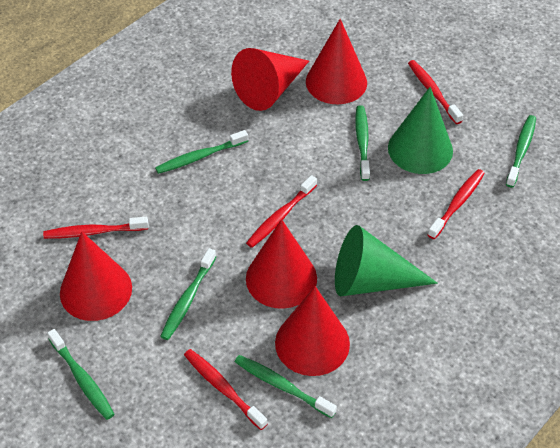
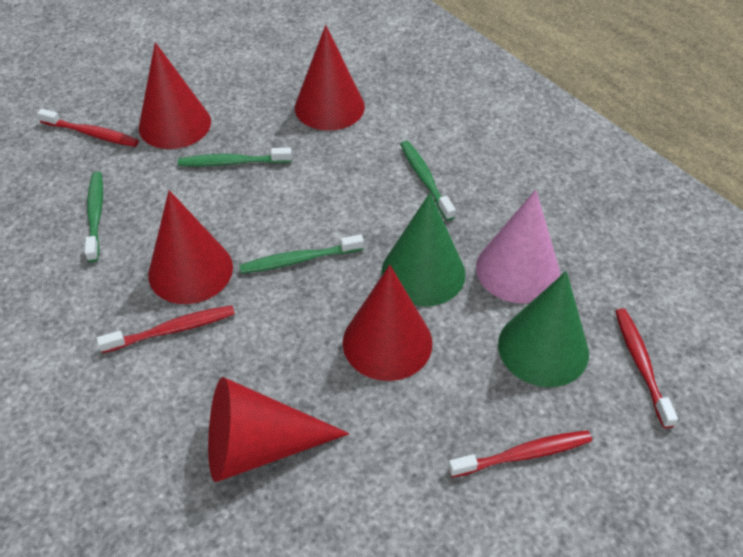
green toothbrush: [47,329,115,420] [155,130,248,174] [160,248,216,340] [235,355,337,418] [355,105,370,181] [506,115,536,187] = 6 -> [85,172,103,262] [178,147,292,167] [239,234,364,274] [400,141,456,221] = 4
pink cone: none = 0 -> [476,190,560,303] = 1
red toothbrush: [43,217,149,239] [184,349,268,430] [246,175,317,248] [408,60,463,124] [428,169,485,239] = 5 -> [37,109,139,147] [97,305,235,353] [448,430,592,478] [615,308,678,428] = 4

